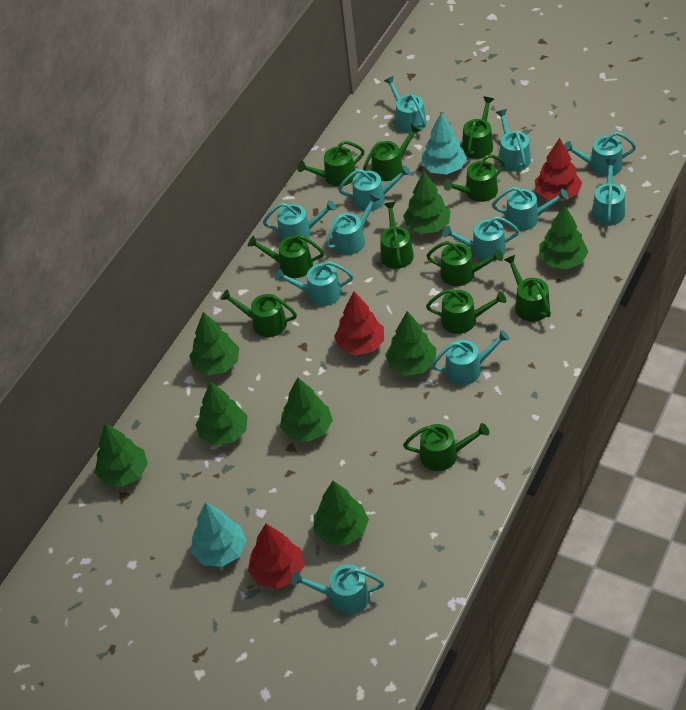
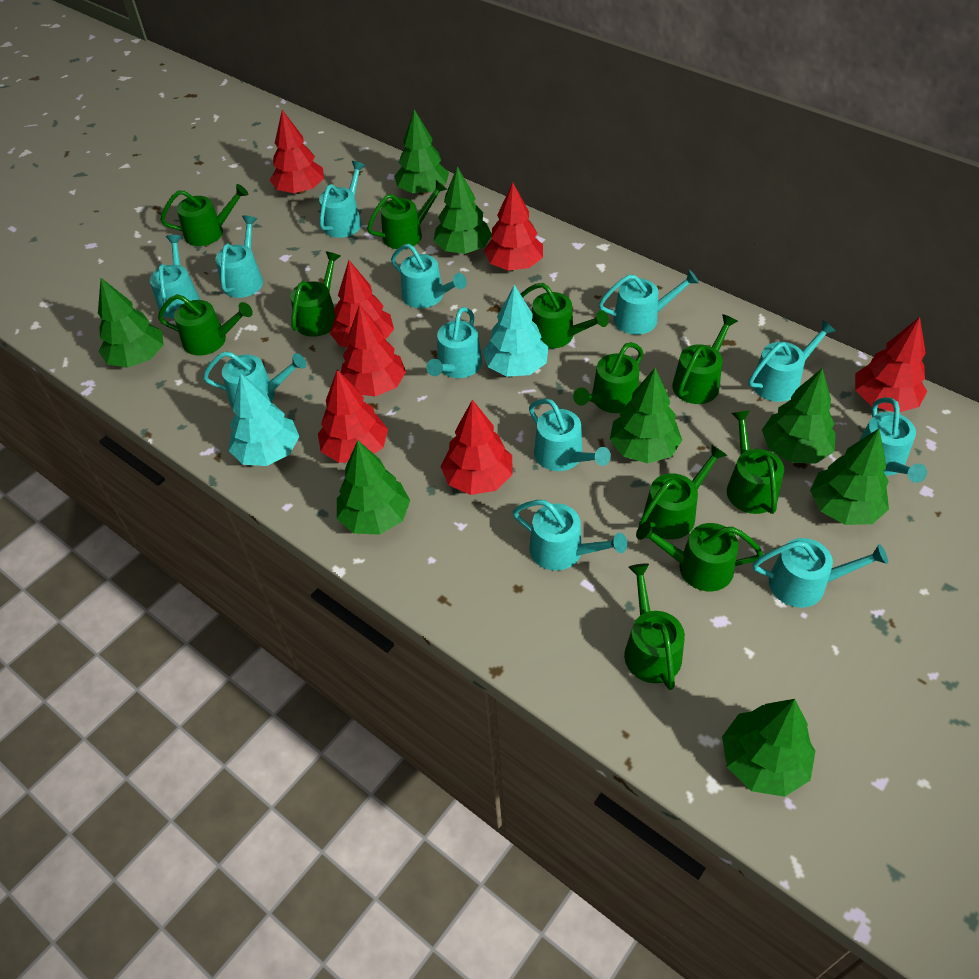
red tree: [248,524,305,589] [334,291,384,355] [535,138,582,201] = 3 -> [270,110,324,194] [318,370,388,463] [330,260,394,348] [341,304,406,396] [441,400,513,495] [484,183,543,271] [855,317,927,412] = 7

